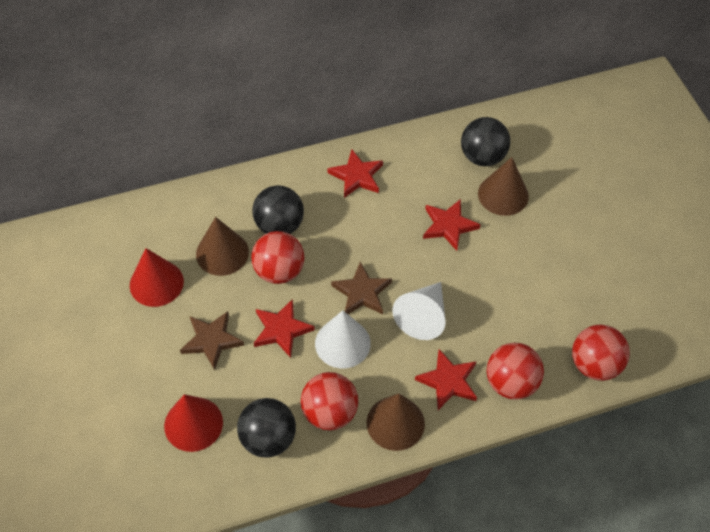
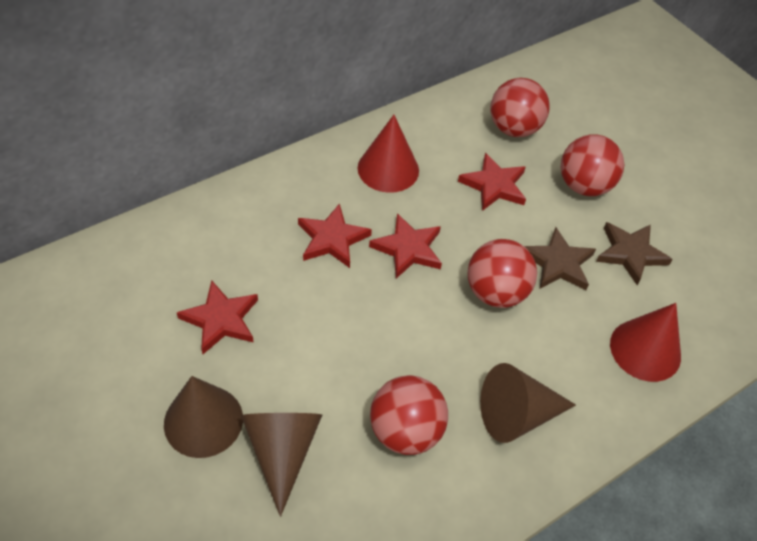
black ball: [237,398,296,458] [252,185,304,234] [461,117,510,166] = 3 -> none = 0
white cone: [315,310,371,368] [393,282,445,340] = 2 -> none = 0

